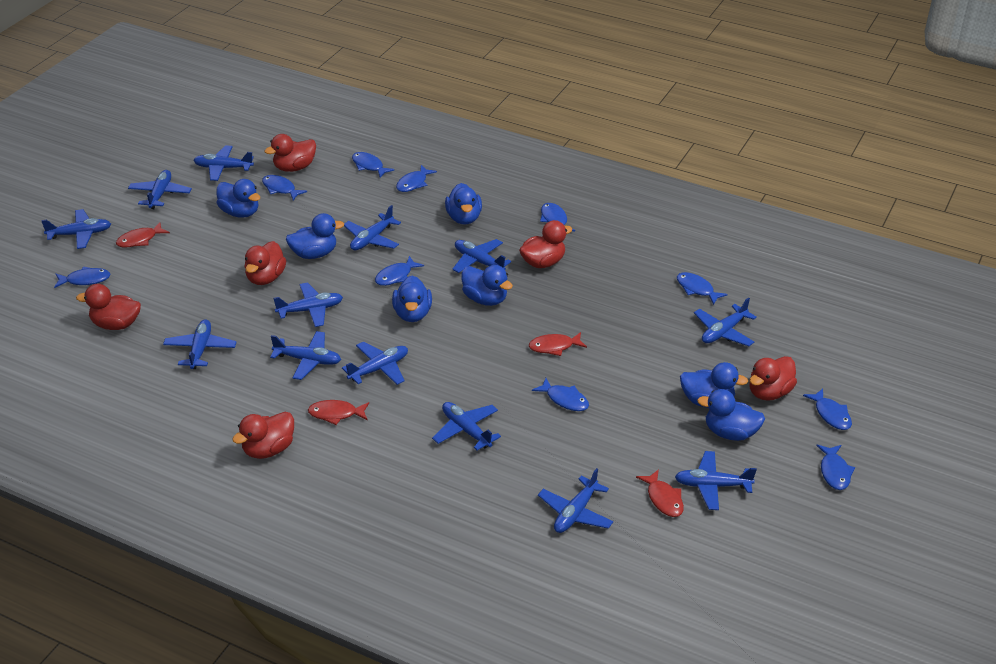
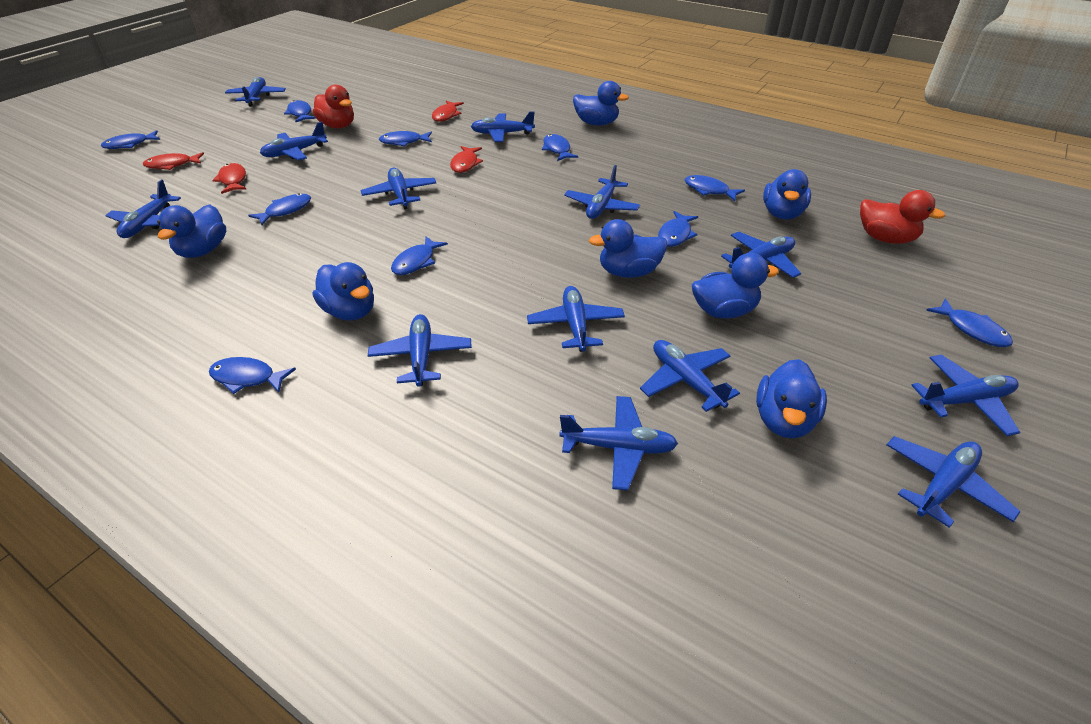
red duck: [76,284,141,330] [232,412,294,459] [245,241,286,285] [265,134,316,172] [519,220,573,268] [749,356,797,401] = 6 -> [313,85,354,128] [860,190,945,244] = 2

